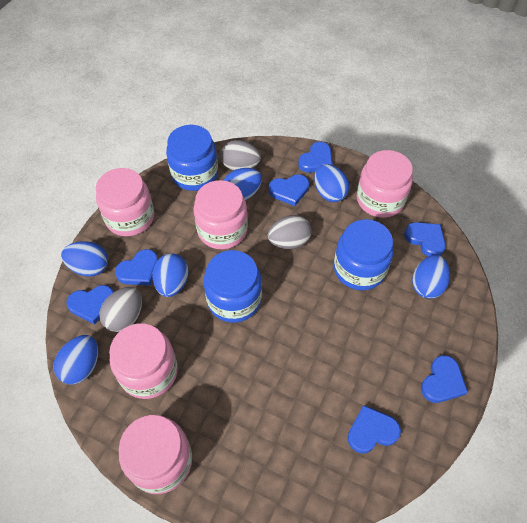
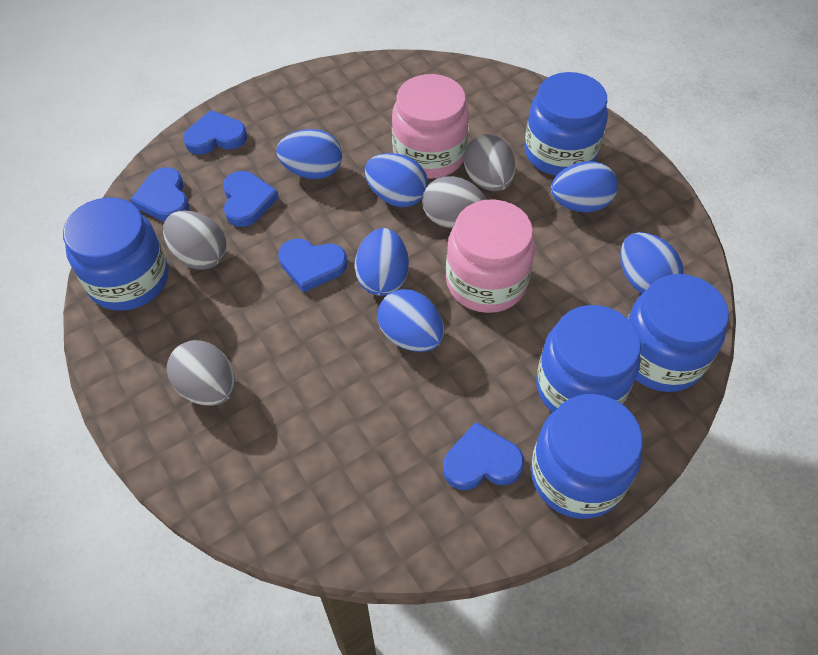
blue heart: [66,285,114,324] [115,249,158,286] [269,174,309,206] [298,142,333,173] [348,405,401,453] [404,222,446,256] [421,355,468,403] = 7 -> [130,167,189,221] [183,110,247,154] [223,171,279,227] [278,239,347,293] [443,422,524,490] = 5
blue jar: [166,125,218,191] [204,250,262,323] [334,219,393,290] = 3 -> [63,197,168,311] [524,72,608,176] [531,394,643,519] [536,305,641,413] [627,274,729,392] = 5
grey egg: [99,287,142,332] [220,140,261,171] [268,215,311,249] = 3 -> [163,211,227,270] [167,340,235,406] [422,176,487,229] [464,134,516,191] = 4
pink jar: [96,168,154,236] [109,323,178,399] [119,415,192,494] [193,180,248,249] [357,150,413,218] = 5 -> [392,74,469,179] [446,199,535,313] = 2

